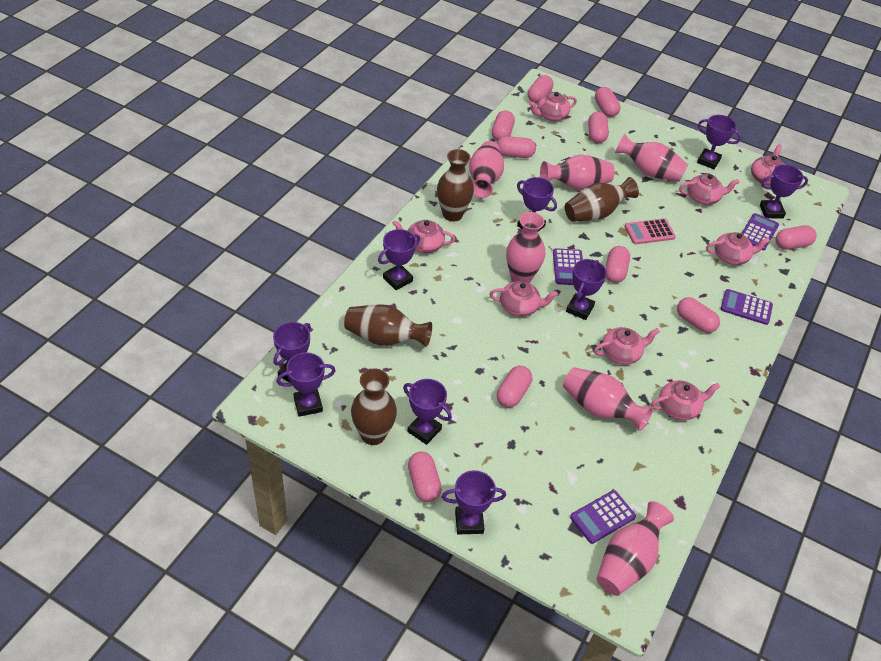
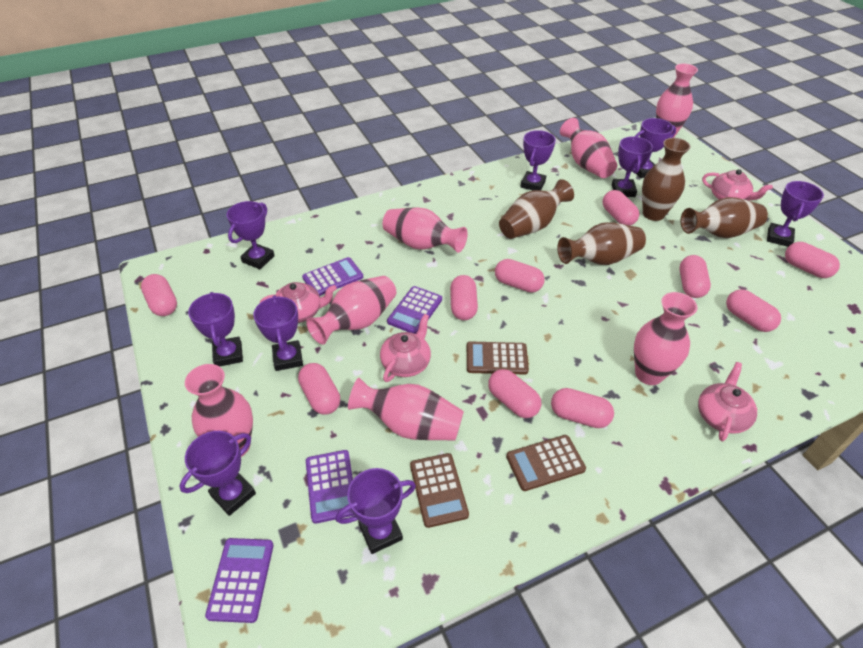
brown calculator: none = 0 -> [410,453,469,528] [467,341,529,375] [506,435,586,491] = 3
pink calculator: [624,218,676,244] = 1 -> none = 0
pink teapot: [392,220,455,253] [489,281,558,317] [529,92,577,121] [594,327,660,365] [651,381,720,420] [679,174,740,205] [706,232,770,265] [751,144,784,187] = 8 -> [260,282,337,323] [380,314,431,382] [698,362,757,442] [702,169,773,201] = 4
pink vase: [469,141,504,198] [506,212,545,283] [540,155,615,190] [563,367,653,431] [596,501,674,596] [615,134,688,182] = 6 -> [185,364,253,457] [306,276,396,345] [348,378,464,441] [383,207,468,253] [560,118,617,178] [634,292,697,385] [656,64,698,138] = 7

